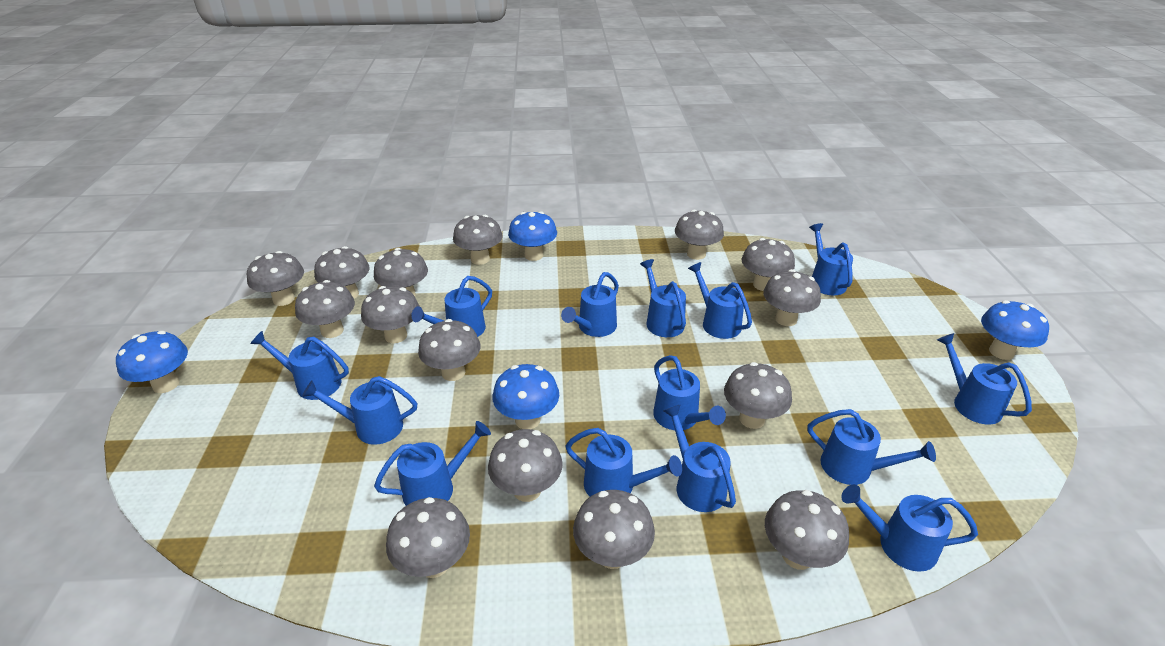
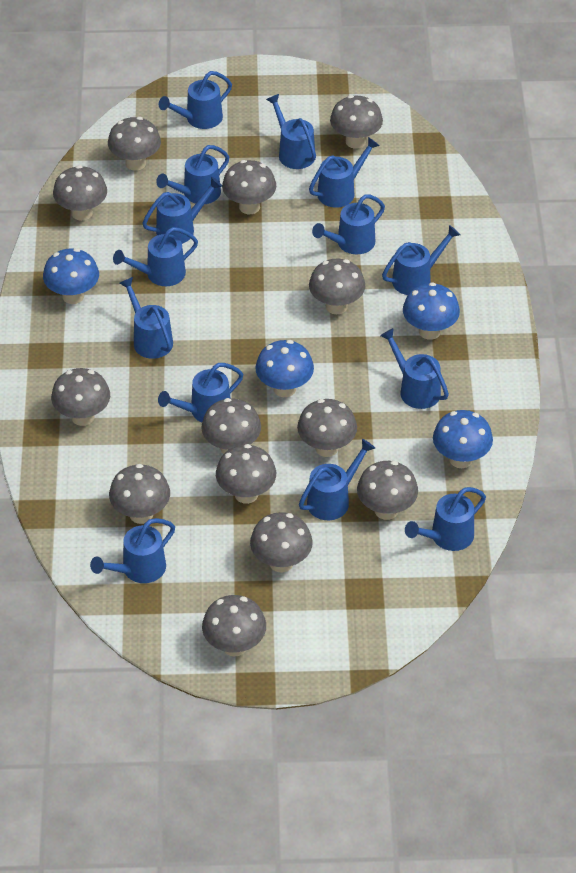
grey mushroom: [247,251,304,306] [295,280,355,338] [314,246,370,299] [361,286,420,343] [374,248,428,297] [386,497,470,578] [418,319,481,381] [453,215,503,265] [488,429,563,502] [573,490,655,569] [675,210,724,260] [724,362,792,429] [742,238,795,291] [763,269,821,326] [765,490,849,570] = 15 -> [51,368,110,426] [53,165,107,221] [108,117,161,171] [109,464,170,524] [201,398,261,454] [202,595,266,657] [216,444,276,504] [222,160,276,214] [250,512,313,573] [297,399,357,457] [309,259,365,314] [330,95,383,149] [357,461,418,520] = 13

